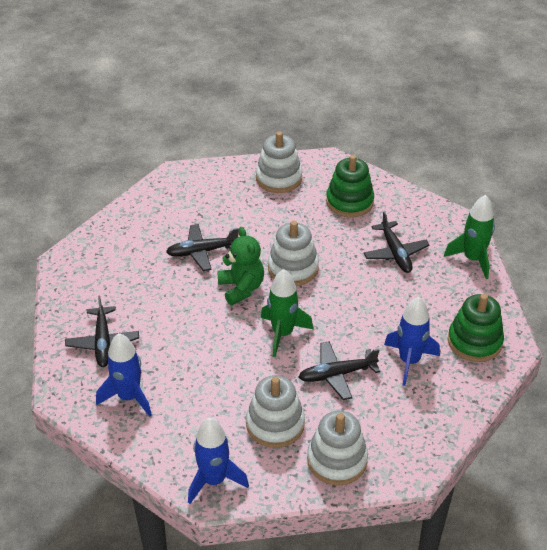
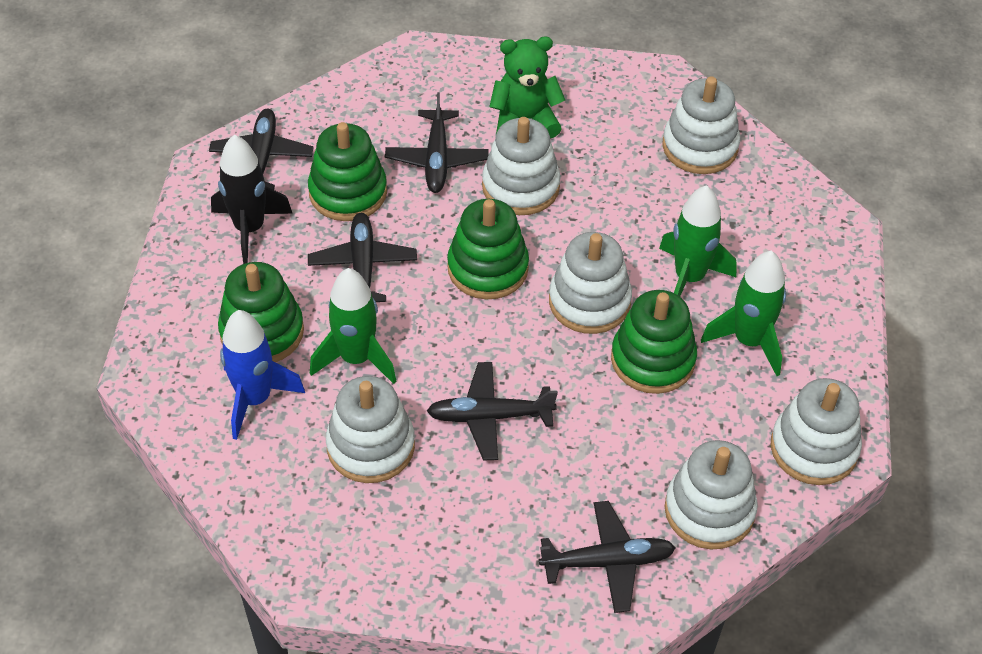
black plane: [65,295,139,367] [166,224,239,271] [298,341,380,400] [364,211,430,273] = 4 -> [209,109,314,190] [308,213,417,302] [385,92,489,193] [427,362,558,460] [539,501,675,613] = 5
black rocket: none = 0 -> [211,135,293,264] = 1
blue rocket: [96,333,152,417] [188,418,249,504] [384,297,440,386] = 3 -> [220,310,305,440] = 1
green rocket: [261,269,313,357] [444,195,495,279] = 2 -> [310,268,396,384] [659,185,736,296] [701,251,786,376] = 3
green stacking toy: [326,155,374,218] [448,294,504,362] = 2 -> [218,262,304,362] [308,122,387,221] [447,199,529,299] [611,290,697,394] = 4
white stacking toy: [246,375,305,448] [256,132,302,193] [268,221,319,286] [307,411,368,485] = 4 -> [326,376,415,483] [482,117,561,215] [549,232,632,334] [662,76,740,174] [665,440,758,549] [771,378,862,485] = 6

